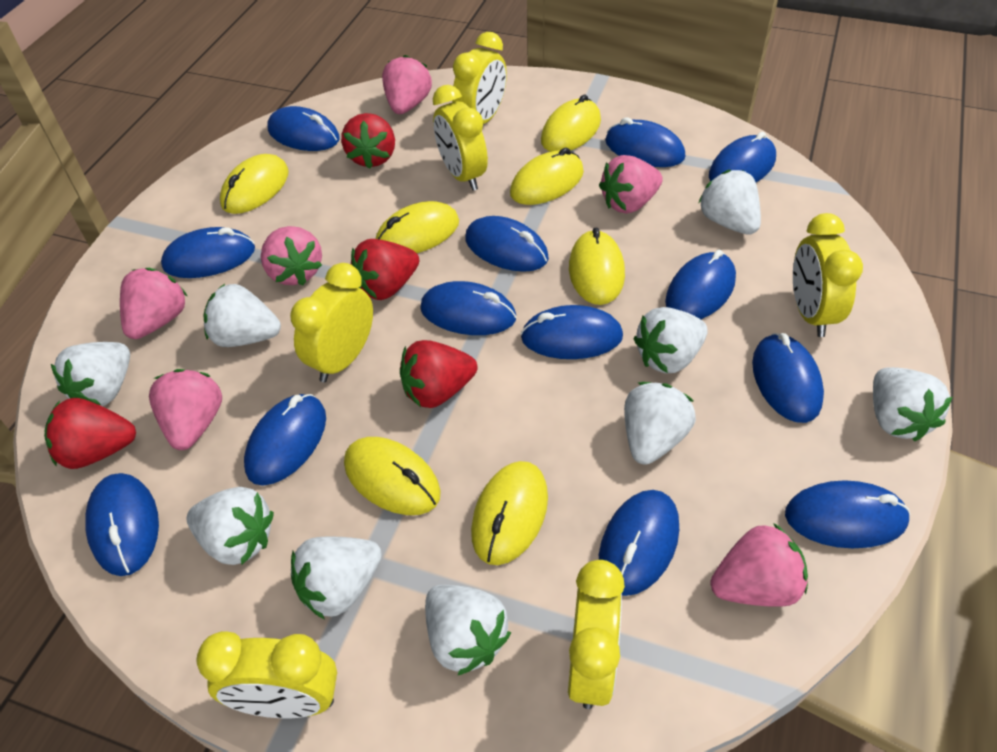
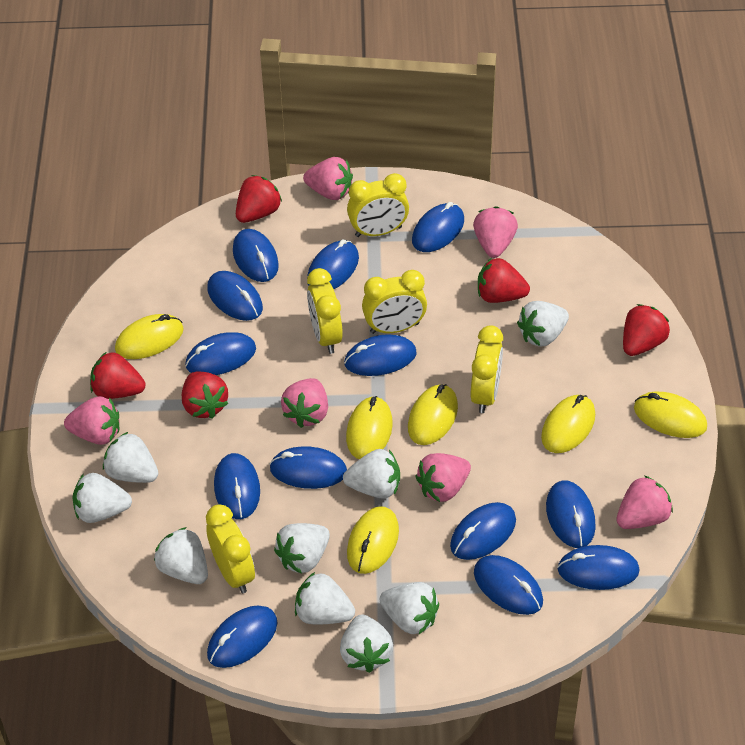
red strawberry: [44,398,136,469] [341,113,395,169] [351,239,419,300] [400,340,477,408] = 4 -> [90,352,146,399] [182,371,229,419] [236,175,282,223] [478,258,530,303] [623,304,670,356] = 5
yellow clock: [196,631,337,718] [290,263,373,382] [433,85,488,191] [452,32,507,124] [568,560,625,709] [793,213,863,337] = 6 -> [206,504,255,593] [307,268,343,354] [347,173,409,237] [362,270,427,334] [471,325,503,413] = 5
yellow mouse: [220,154,289,214] [344,437,441,515] [376,201,459,253] [471,461,548,565] [510,148,584,205] [541,94,601,152] [569,228,625,305] = 7 -> [115,314,184,359] [346,396,393,459] [347,506,399,574] [408,384,458,445] [541,395,595,453] [634,392,707,438] = 6

